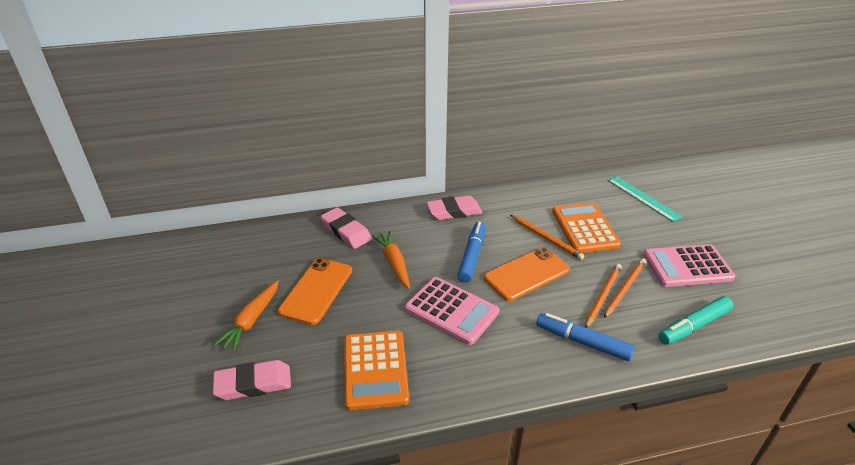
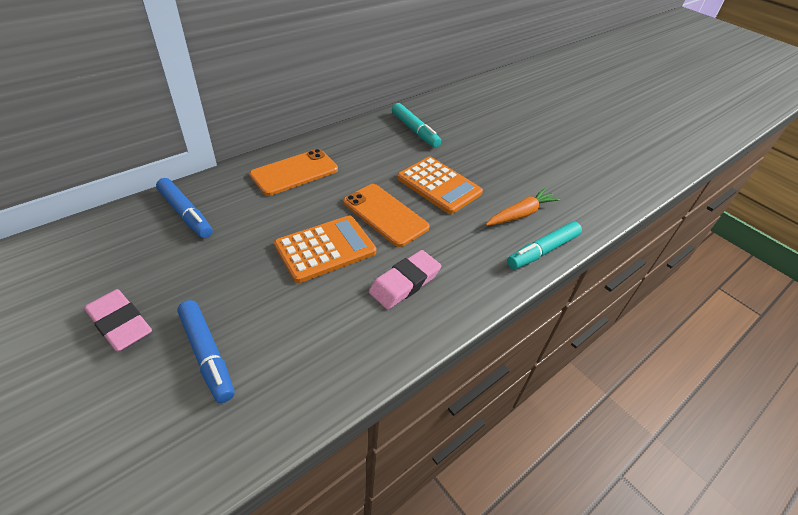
orange carrot: [214,280,279,352] [372,231,410,289] = 2 -> [486,188,560,226] = 1
orange pencil: [510,215,584,260] [585,264,622,328] [604,258,646,318] = 3 -> none = 0
pink calculator: [405,277,499,345] [643,244,736,287] = 2 -> none = 0
pink eraser: [213,360,291,400] [321,207,372,249] [426,195,483,220] = 3 -> [84,289,152,352] [369,250,441,309] = 2
turquoise marker: [658,296,733,345] = 1 -> [392,103,441,148] [507,221,582,269] = 2
turquoise ruler: [607,176,682,222] = 1 -> none = 0

